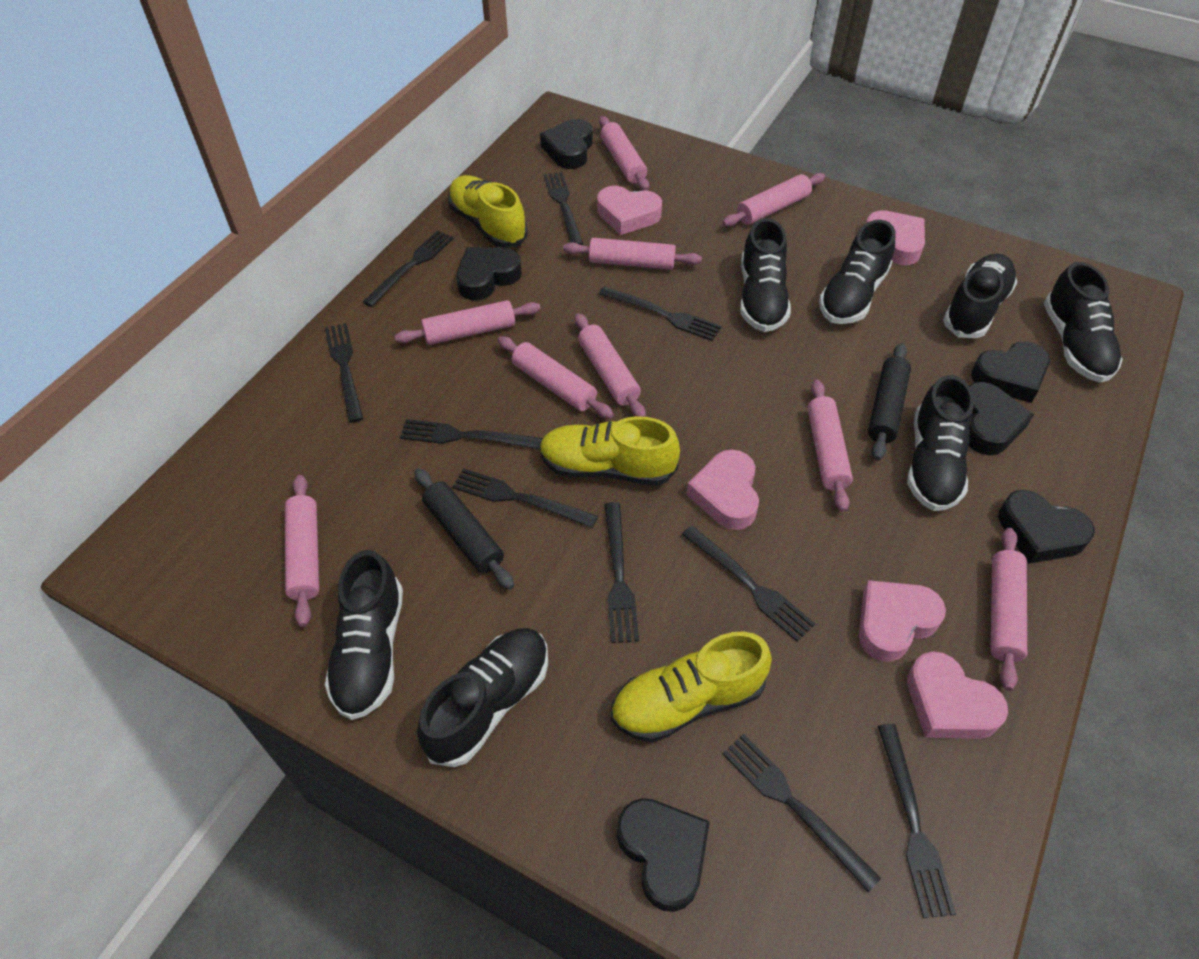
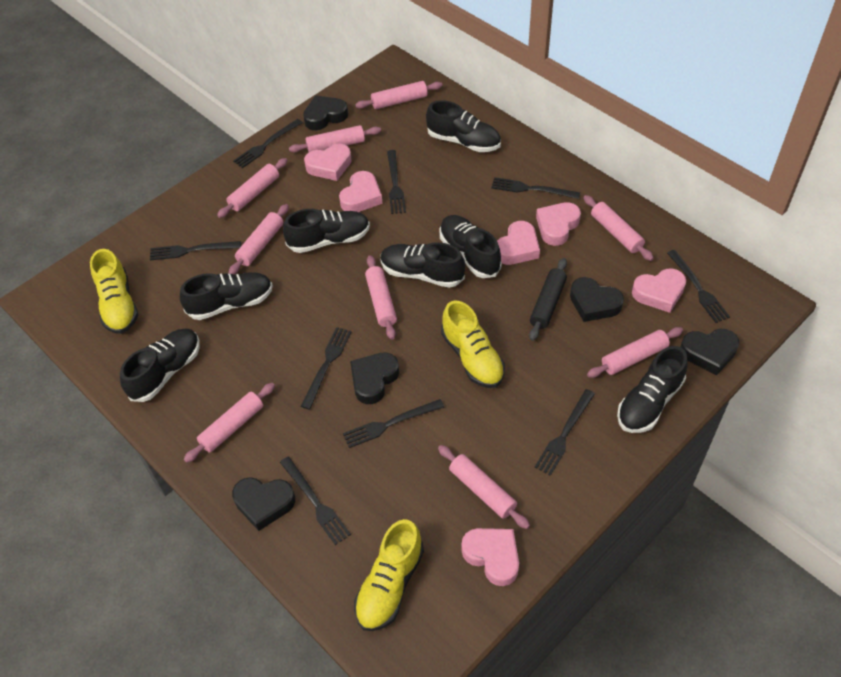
black fork: [325,323,363,423] [363,230,454,307] [400,419,543,449] [452,468,598,528] [544,172,583,245] [599,286,722,341] [604,502,639,643] [682,525,815,642] [723,734,881,893] [878,724,956,918] = 10 -> [150,241,241,260] [233,119,303,168] [280,456,351,545] [301,327,352,410] [343,399,444,448] [387,150,406,214] [491,177,580,199] [534,389,595,476] [667,250,730,323] = 9
black heart: [456,247,522,300] [540,119,593,169] [617,798,710,912] [969,382,1034,455] [971,341,1050,403] [998,490,1095,564] = 6 -> [232,477,295,531] [303,95,348,130] [350,352,399,404] [570,277,624,322] [680,329,739,375] = 5
black rolling pin: [414,468,514,590] [868,343,911,461] = 2 -> [529,258,567,341] = 1
pink heart: [597,186,662,235] [686,449,759,530] [859,580,946,662] [866,210,925,265] [907,651,1008,739] = 5 -> [304,143,352,181] [339,171,383,212] [461,528,519,586] [497,221,540,265] [536,202,581,246] [632,268,686,313] = 6

